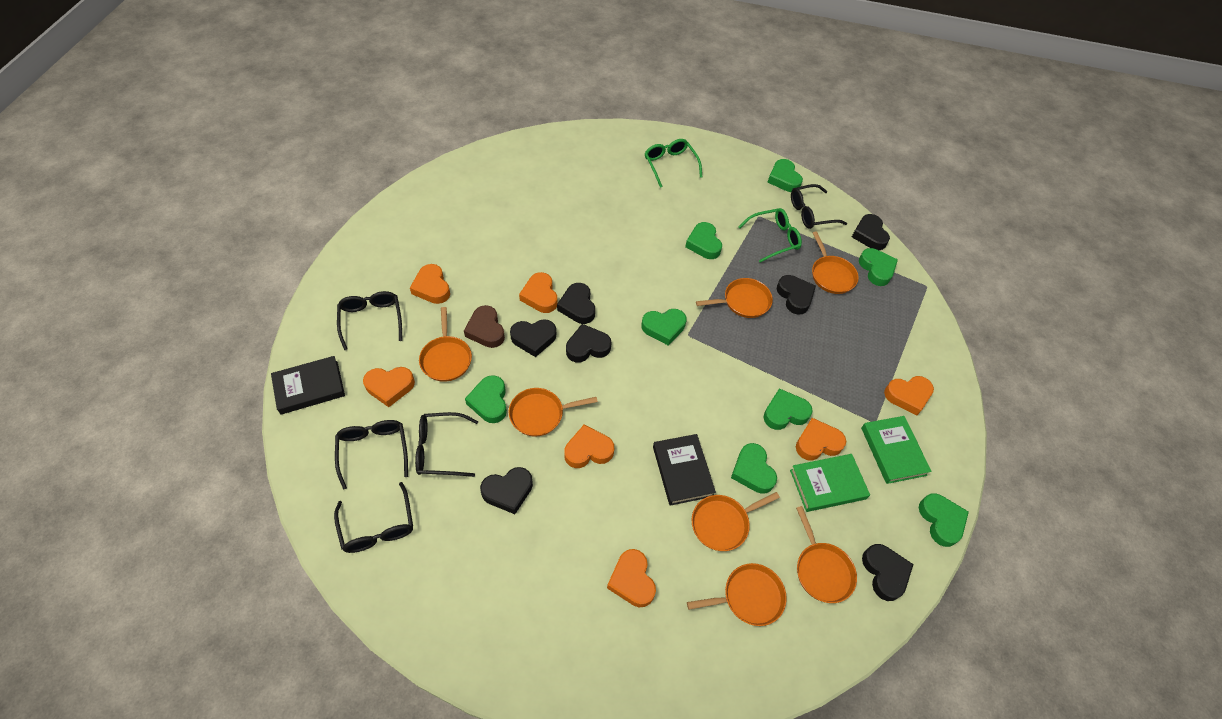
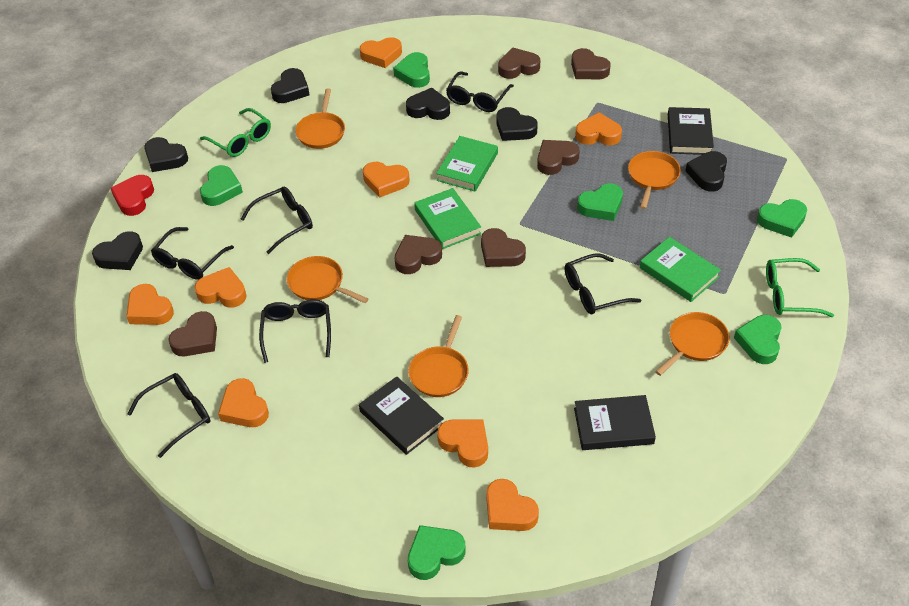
black book: [271,356,345,415] [653,434,716,506] = 2 -> [359,376,444,455] [574,395,656,450] [668,107,714,155] = 3
black glasses: [334,482,413,553] [335,420,408,490] [337,291,402,350] [415,412,478,477] [791,184,847,229] = 5 -> [127,373,211,458] [151,227,234,280] [241,186,313,254] [259,299,331,363] [446,72,514,112] [565,253,641,314] = 6
black heart: [480,467,533,514] [510,319,556,357] [557,283,595,324] [566,324,611,362] [777,275,816,315] [852,214,890,250] [862,544,913,601] = 7 -> [92,231,143,270] [144,137,188,172] [271,68,309,103] [406,88,450,120] [496,107,538,141] [685,151,727,192] = 6
brown heart: [464,305,505,348] = 1 -> [168,311,217,356] [395,235,442,274] [481,228,526,267] [498,47,540,79] [537,140,580,175] [571,48,611,79] = 6
green book: [790,454,870,512] [861,416,932,484] = 2 -> [414,188,481,249] [436,136,498,191] [640,237,721,302] = 3
green heart: [465,375,507,423] [641,309,687,346] [685,222,722,259] [731,443,777,494] [764,389,813,430] [767,159,803,192] [859,248,898,286] [919,493,969,547] = 8 -> [200,165,243,206] [393,52,430,88] [408,525,465,580] [577,183,623,221] [734,315,782,364] [757,199,807,238] = 6
orange heart: [363,367,415,407] [410,264,450,304] [519,272,557,313] [564,425,614,468] [607,549,656,607] [796,418,846,460] [884,376,934,416] = 7 -> [126,284,174,325] [194,267,247,308] [218,378,269,427] [360,37,402,68] [363,162,410,198] [437,419,488,468] [486,479,539,531] [575,112,622,146] = 8
orange pan: [419,307,472,382] [509,388,598,437] [687,563,787,626] [692,492,780,551] [696,278,773,318] [796,506,857,603] [812,231,859,294] = 7 -> [287,256,368,303] [295,88,345,149] [408,315,469,397] [628,151,681,209] [655,312,729,376] = 5
red heart: none = 0 -> [111,175,154,216] = 1

